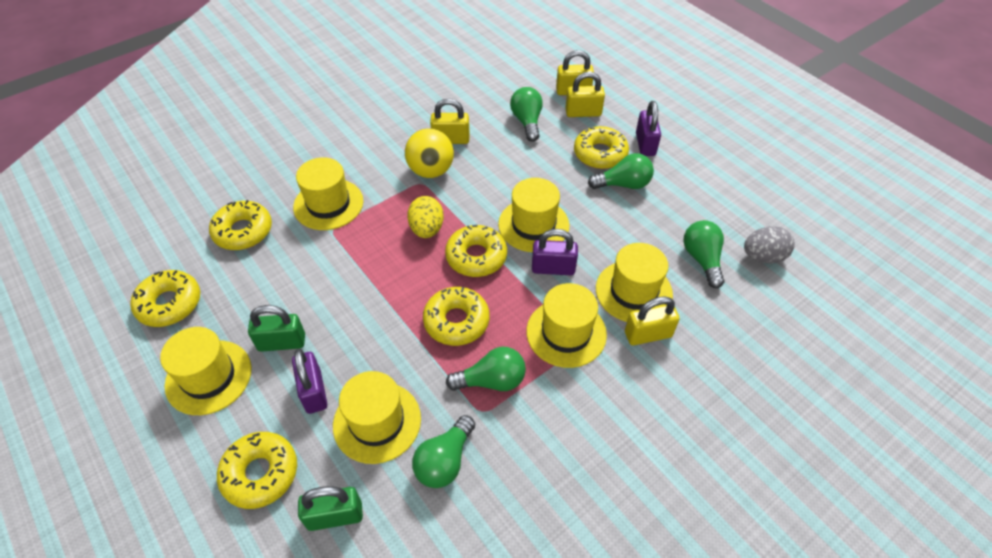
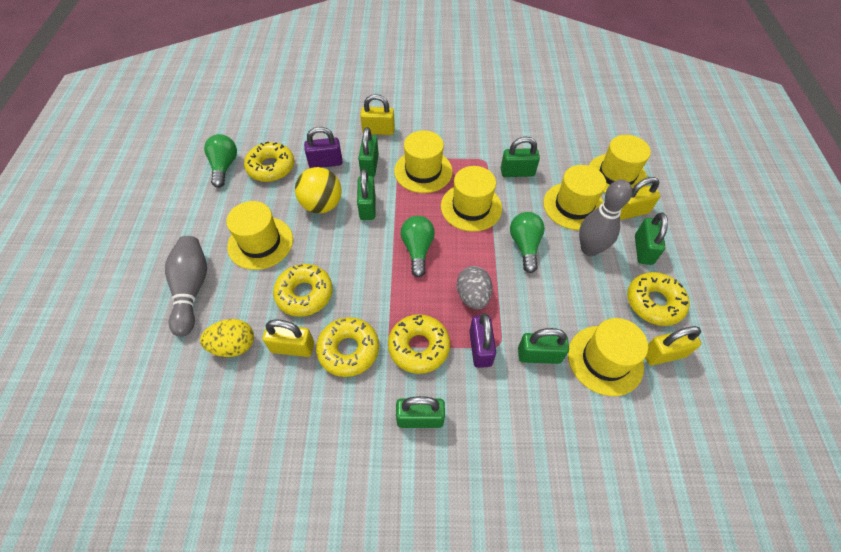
green light bulb: [412,415,475,488] [446,347,526,391] [510,87,543,142] [588,153,654,189] [683,220,725,288] = 5 -> [204,134,237,188] [401,216,435,277] [510,212,545,273] = 3
green padlock: [248,305,305,352] [298,486,363,531] = 2 -> [357,169,375,220] [358,127,379,177] [396,396,445,428] [501,137,540,177] [518,328,569,364] [635,212,668,265] = 6
grey bowling pin: none = 0 -> [165,236,207,337] [579,180,632,256] = 2
purple padlock: [292,349,327,414] [532,229,578,275] [636,101,661,156] = 3 -> [304,127,342,168] [469,313,496,368] = 2
yellow donut: [130,270,200,327] [209,200,272,250] [217,432,297,509] [423,287,489,346] [445,225,507,277] [574,126,629,169] = 6 -> [244,142,294,182] [273,264,333,317] [316,317,379,377] [388,314,450,374] [627,272,690,326] = 5

